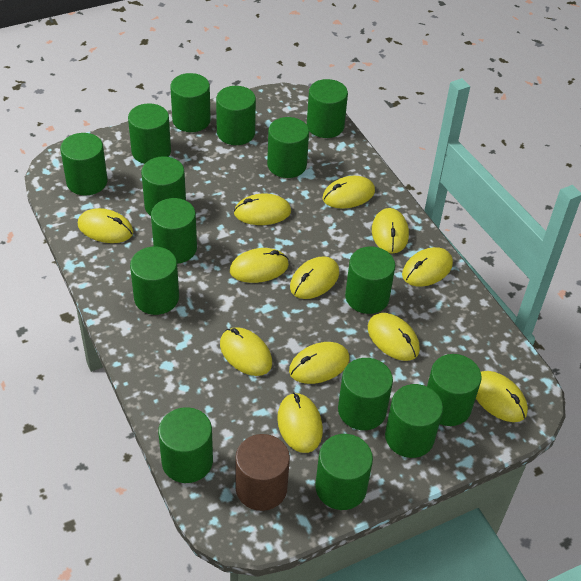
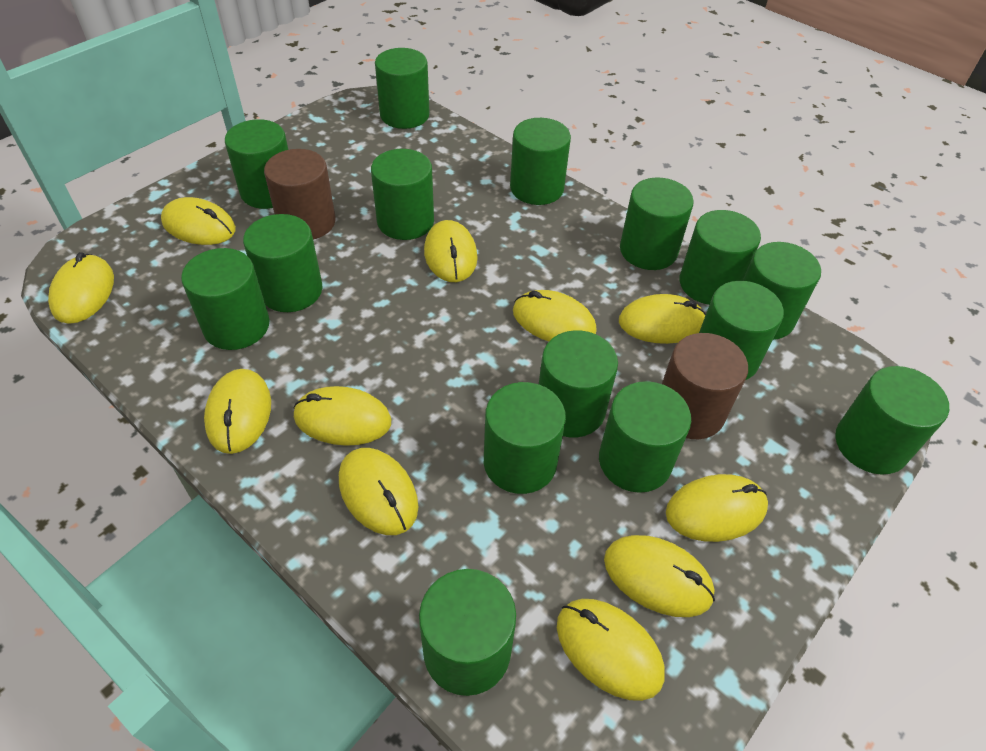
brown cylinder: [235,434,290,511] = 1 -> [264,149,336,240] [662,333,748,439] = 2
yellow mouse: [78,208,133,243] [220,327,272,376] [230,248,289,283] [234,193,291,225] [277,393,323,453] [289,342,349,384] [290,256,339,299] [322,176,375,209] [368,313,420,361] [372,208,409,253] [402,247,453,287] [476,371,528,422] = 12 -> [48,252,114,324] [161,197,236,245] [204,369,271,454] [293,386,391,446] [339,448,418,535] [424,220,478,282] [513,290,597,341] [557,599,665,701] [604,535,715,617] [619,294,706,344] [666,474,768,542] = 11

